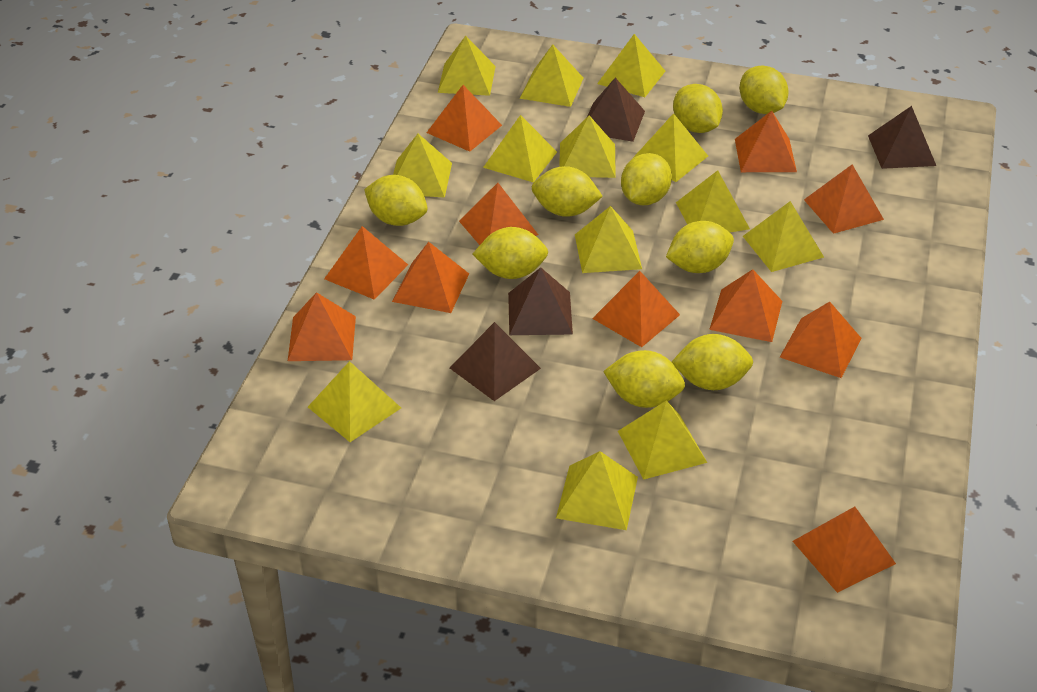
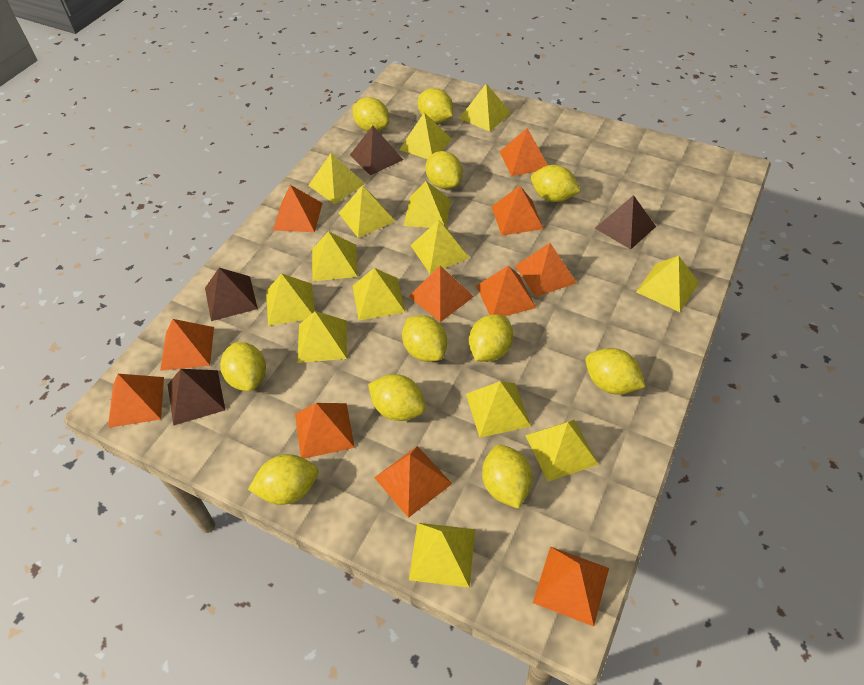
yellow lemon: [364,175,428,226] [473,227,548,279] [532,166,603,217] [603,350,685,408] [621,153,672,205] [666,221,734,273] [672,334,753,390] [673,84,723,133] [739,65,789,114] = 9 -> [220,342,266,391] [248,454,319,505] [353,97,389,131] [368,374,426,421] [402,315,447,362] [418,88,453,123] [425,151,463,189] [469,314,513,362] [482,445,532,509] [531,165,580,202] [585,348,646,395] = 11
yellow pyramid: [308,361,401,442] [393,134,452,198] [438,36,496,96] [483,115,557,183] [520,44,583,107] [556,451,638,530] [559,115,616,178] [575,206,642,273] [597,34,665,97] [618,400,707,480] [632,113,708,182] [676,170,750,232] [743,201,824,272] = 13 -> [266,273,315,326] [297,311,347,363] [308,153,365,204] [312,231,358,281] [339,185,396,238] [353,268,405,320] [400,112,452,159] [404,181,451,228] [409,523,475,588] [410,220,469,274] [459,83,511,132] [466,381,531,438] [525,420,599,482] [636,256,699,312] = 14

